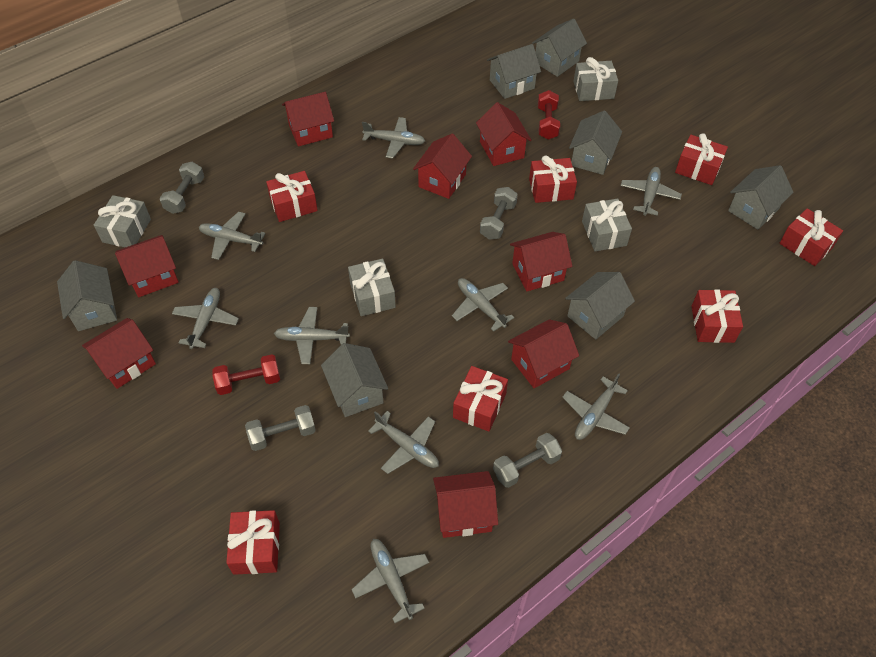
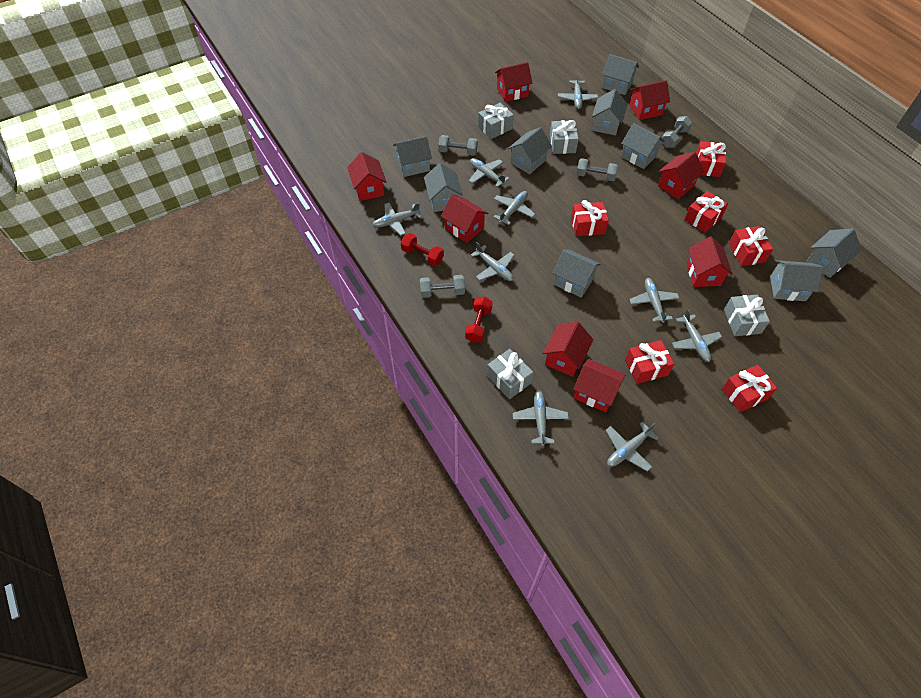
grey house: [57,260,117,331] [321,343,388,417] [487,44,541,99] [532,19,587,77] [565,272,635,339] [569,111,622,175] [728,165,794,230] = 7 -> [393,136,432,177] [424,163,463,212] [508,127,552,174] [553,250,601,298] [592,89,627,135] [602,54,639,95] [621,123,665,169] [770,260,823,301] [806,228,861,278] = 9
red gift: [226,510,280,575] [266,171,318,222] [453,366,508,432] [529,156,577,203] [675,133,728,185] [691,289,743,343] [779,208,843,266] = 7 -> [571,200,609,236] [625,340,674,384] [684,191,728,233] [696,141,726,177] [722,365,777,412] [729,226,773,266] = 6

